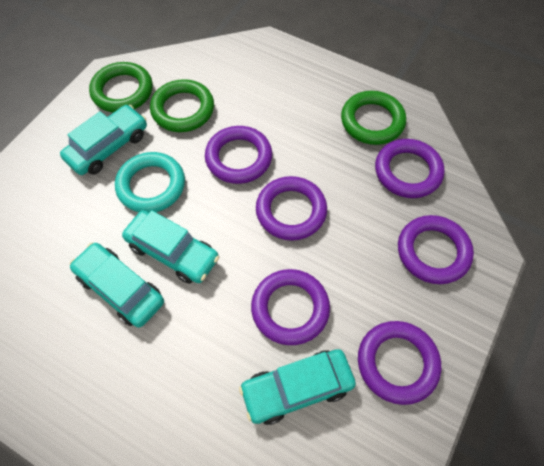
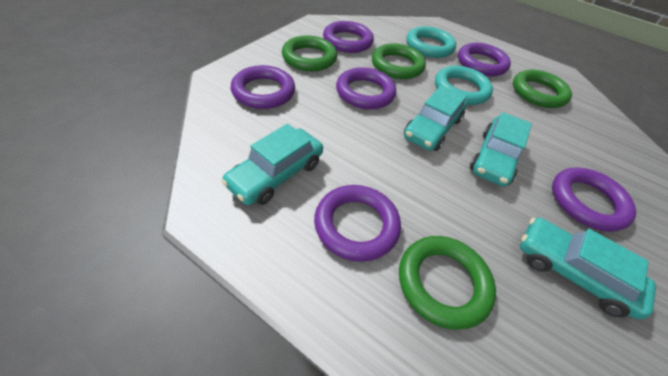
green ring: [89,62,153,113] [150,79,214,132] [341,91,406,145] = 3 -> [282,35,337,71] [372,43,426,79] [399,236,496,330] [513,70,572,108] = 4
turquoise ring: [115,152,185,212] = 1 -> [406,26,456,58] [435,66,493,105] = 2

